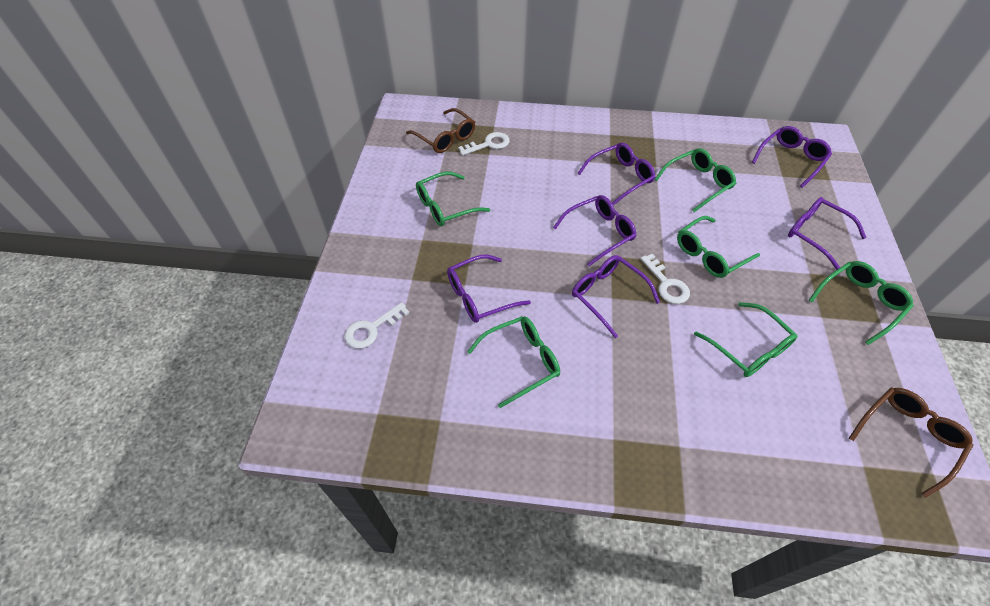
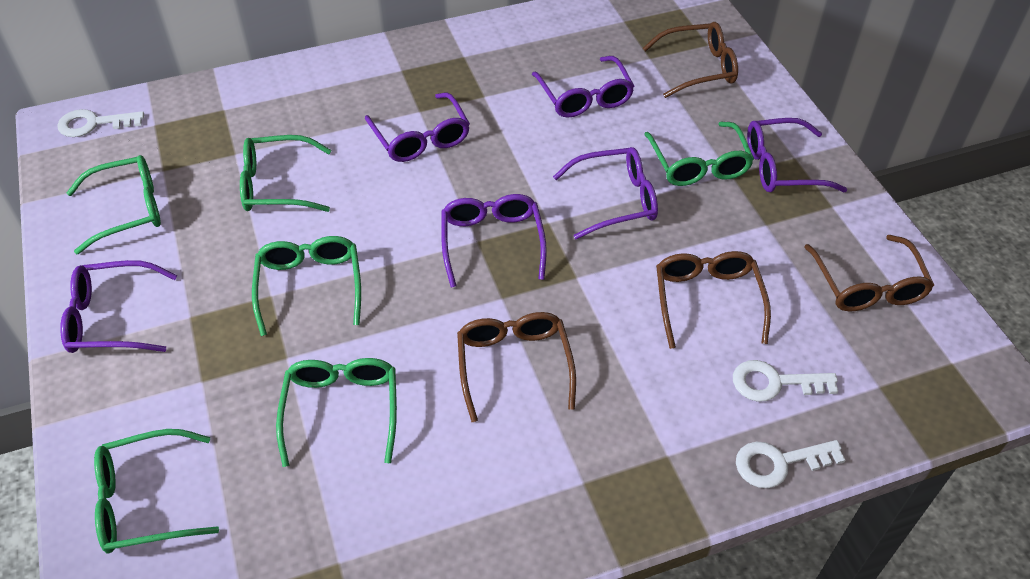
brown glasses: [406,108,475,153] [849,388,973,498] = 2 -> [457,312,576,422] [643,22,738,98] [656,251,771,349] [805,235,934,311] = 4

